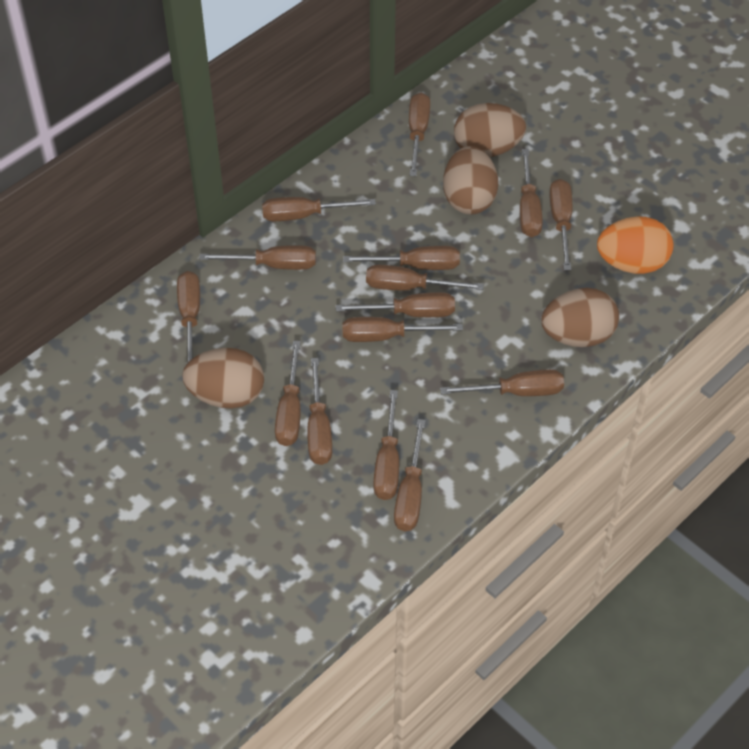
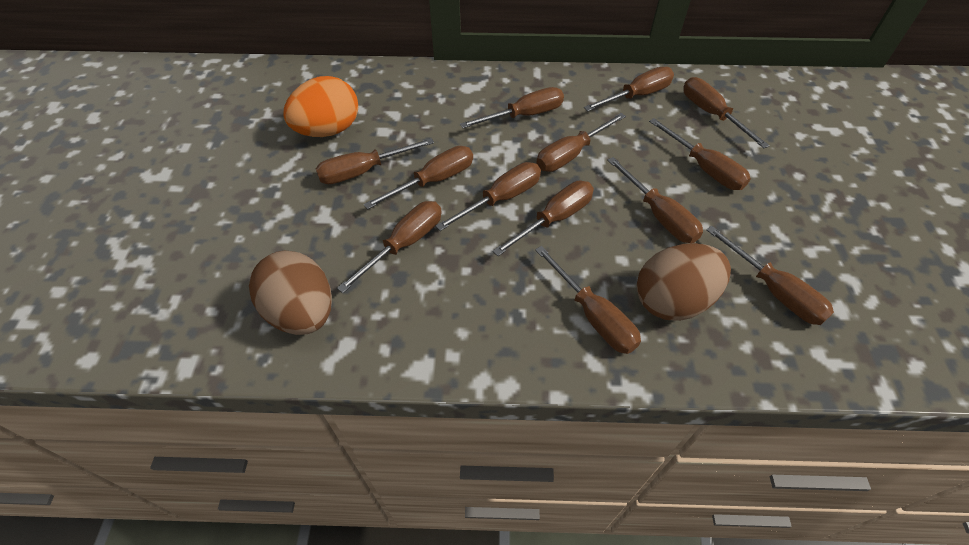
brown egg: [182,348,264,409] [443,146,498,215] [454,103,526,157] [541,288,619,347] = 4 -> [249,251,332,335] [637,243,731,321] = 2
brown screwdriver: [177,271,200,363] [199,245,316,270] [262,197,376,221] [275,341,301,446] [307,358,332,465] [336,292,455,317] [342,317,463,342] [343,246,460,270] [366,265,484,290] [374,390,399,500] [394,419,425,531] [409,93,430,176] [440,369,564,396] [520,149,543,237] [549,179,572,270] = 15 -> [316,138,434,184] [337,201,441,293] [364,146,473,209] [435,162,541,231] [460,87,564,128] [492,181,594,256] [535,246,641,354] [536,113,626,172] [584,67,674,111] [607,157,703,243] [649,118,751,190] [683,77,770,148] [706,226,834,325] = 13

